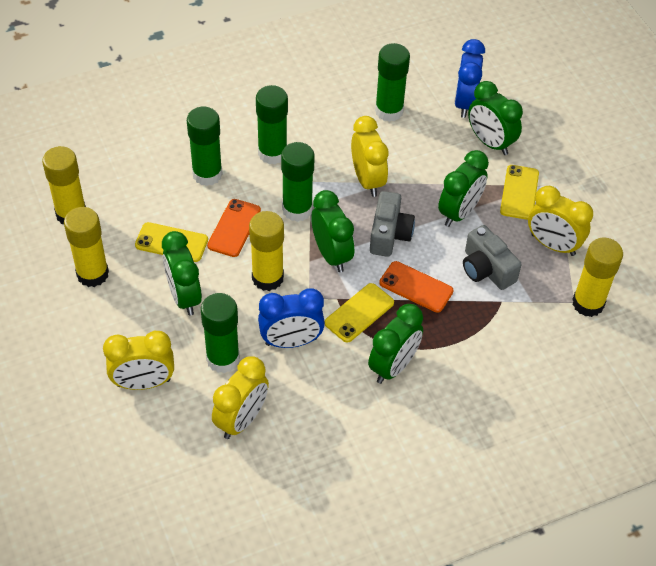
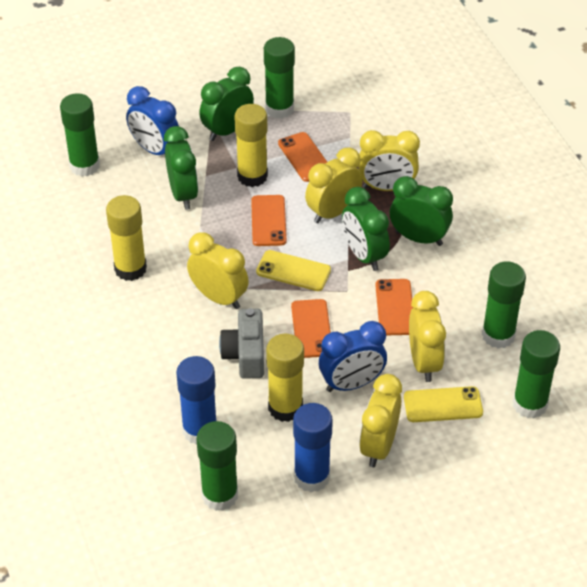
blue glue stick: none = 0 -> [176,356,217,445] [293,403,333,492] = 2
green clock: [162,231,202,315] [311,190,354,272] [368,304,423,384] [438,150,489,227] [468,81,523,155] = 5 -> [164,126,198,210] [199,67,254,141] [342,187,390,271] [390,176,453,246] = 4
grey camera: [370,191,415,257] [463,225,522,290] = 2 -> [219,308,264,379] = 1
orange phone: [207,199,261,257] [379,261,454,313] = 2 -> [251,195,287,246] [278,132,327,182] [291,299,331,358] [375,279,413,335] = 4
yellow clock: [103,331,174,390] [212,356,269,439] [351,116,389,197] [528,186,593,256] = 4 -> [187,232,249,309] [305,147,363,223] [359,130,420,191] [359,374,402,467] [409,291,446,382] = 5
yellow glue stick: [42,146,86,224] [64,207,109,287] [249,211,284,291] [572,237,623,317] = 4 -> [106,195,147,281] [234,104,268,187] [266,334,304,422] = 3
yellow phone: [135,222,208,262] [325,283,394,343] [500,165,539,220] = 3 -> [256,250,331,291] [404,386,483,422] = 2

